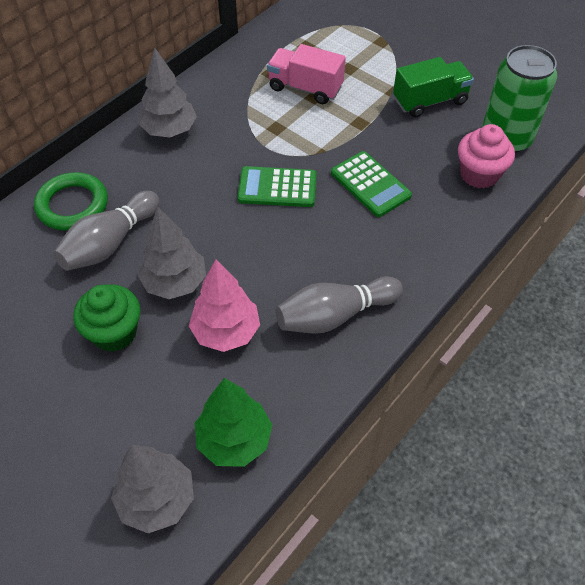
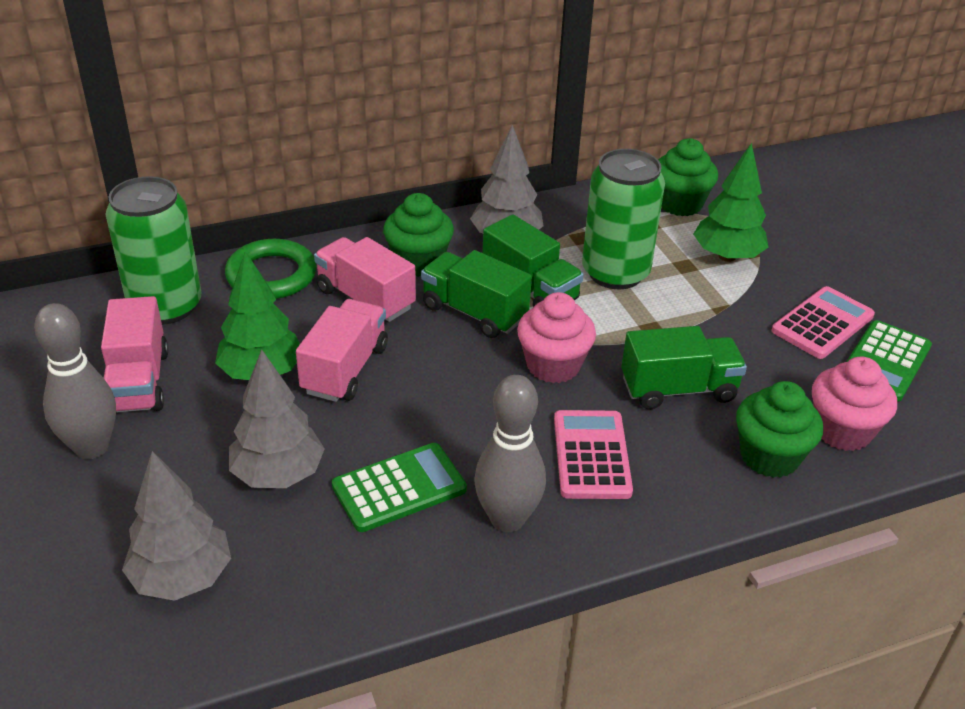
green can: [482,45,557,153] = 1 -> [106,176,201,325] [582,149,665,289] = 2
green cupcake: [73,284,140,352] = 1 -> [383,193,454,277] [658,138,718,216] [736,381,823,478] = 3
green tree: [195,378,272,467] = 1 -> [215,251,300,380] [693,143,768,262] = 2
green truck: [393,57,474,118] = 1 -> [421,250,532,338] [483,214,584,308] [621,326,747,409] = 3
pink calculator: none = 0 -> [554,410,633,499] [772,286,875,359] = 2
pink cupcake: [458,124,515,188] = 1 -> [517,292,596,383] [812,357,897,451] = 2
pink tree: [189,260,260,352] = 1 -> none = 0
pink truck: [267,44,346,104] = 1 -> [101,296,169,412] [296,299,388,402] [314,237,416,322] = 3

